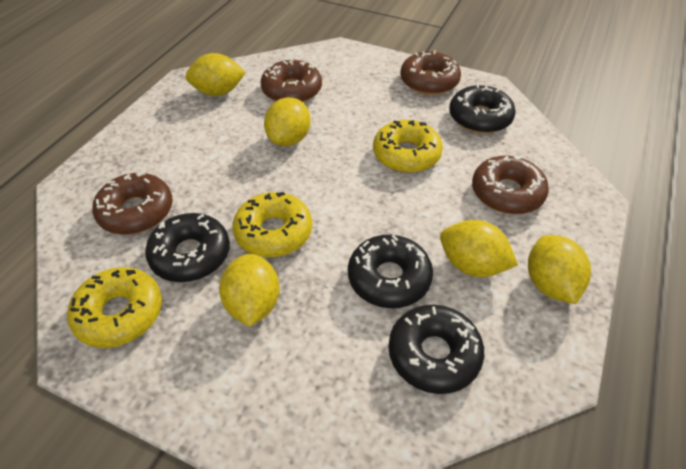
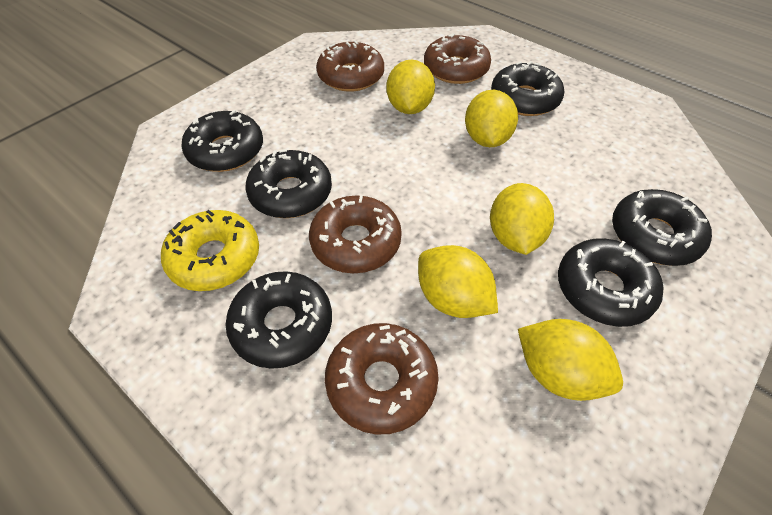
black donut: [145,213,230,282] [348,235,433,308] [388,305,484,394] [449,84,516,133] = 4 -> [181,110,263,172] [226,271,332,369] [245,149,332,218] [491,61,564,116] [558,238,664,327] [612,189,712,266] = 6
yellow donut: [67,267,162,348] [232,192,312,257] [373,120,443,173] = 3 -> [161,210,259,291] = 1

